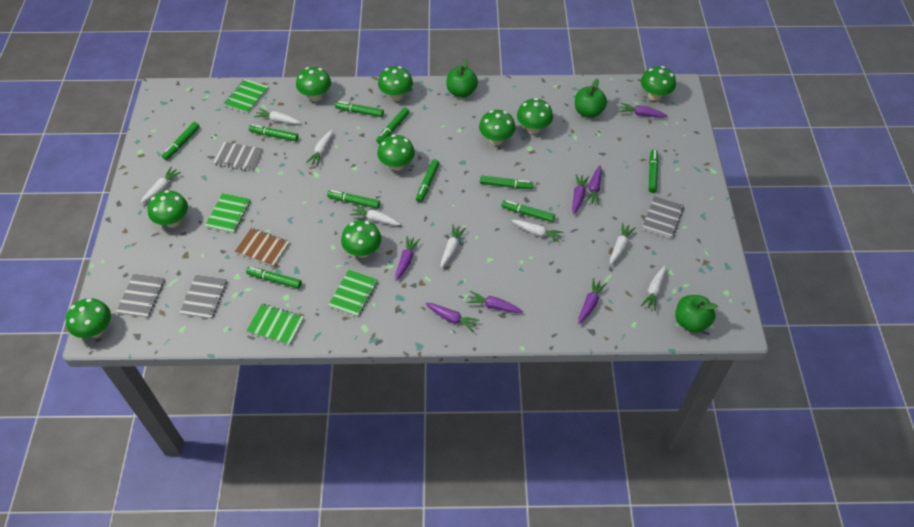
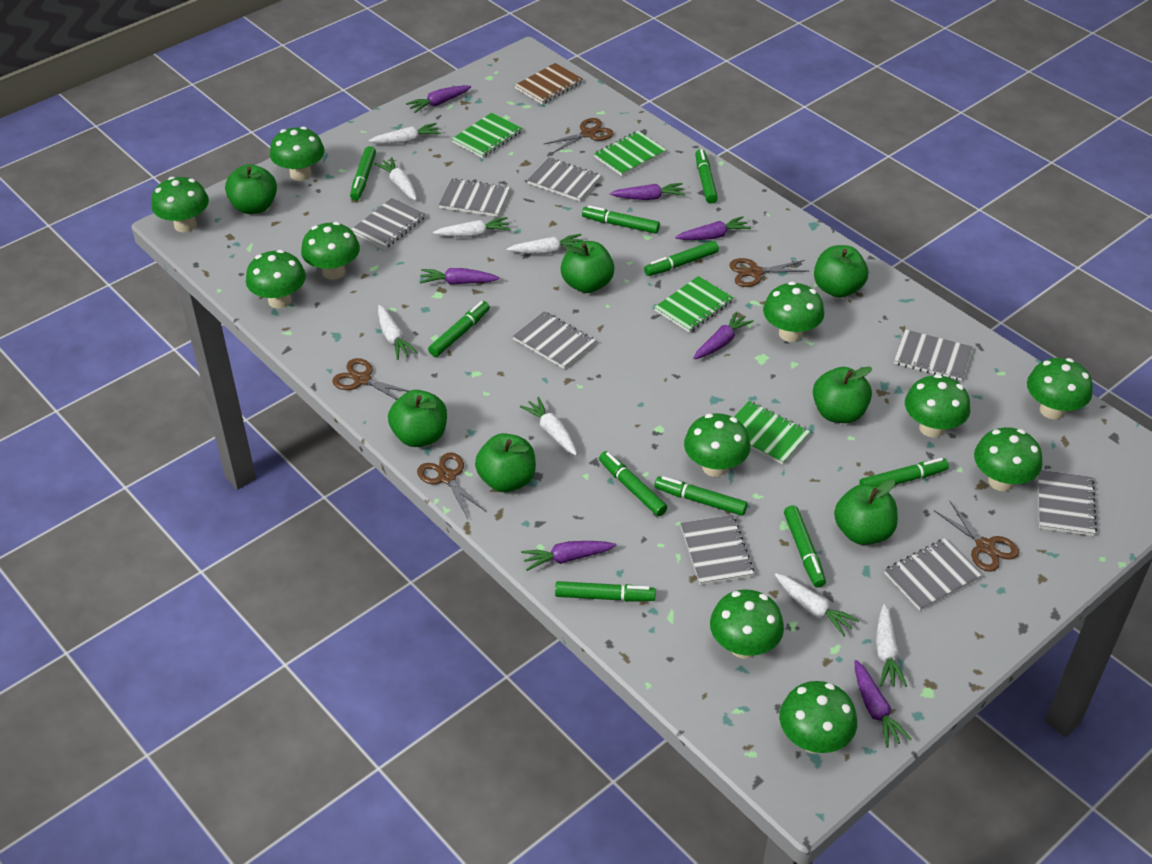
brown scissors: none = 0 -> [332,358,410,400] [417,452,486,519] [544,118,614,153] [729,258,809,287] [934,501,1019,572] = 5
green apple: [446,59,478,98] [575,79,607,118] [675,295,718,333] = 3 -> [225,164,277,214] [388,390,447,447] [475,433,536,492] [561,241,615,293] [813,366,872,423] [814,245,868,298] [834,479,898,545] = 7
green mushroom: [66,298,111,338] [148,190,188,228] [296,67,331,101] [341,220,382,258] [377,134,415,171] [378,66,413,101] [479,110,516,145] [517,98,553,134] [641,66,676,101] = 9 -> [151,177,209,232] [246,250,306,309] [270,127,325,181] [301,222,360,280] [684,413,751,477] [710,590,784,659] [763,282,824,342] [779,681,857,754] [905,374,970,438] [974,427,1042,491] [1027,358,1093,419] = 11
grey notebook: [116,274,165,318] [180,275,227,319] [213,142,263,171] [642,196,684,238] = 4 -> [351,198,426,249] [438,178,510,217] [513,311,596,369] [527,157,601,201] [680,515,754,585] [884,538,982,611] [894,329,973,381] [1038,470,1097,536] = 8

